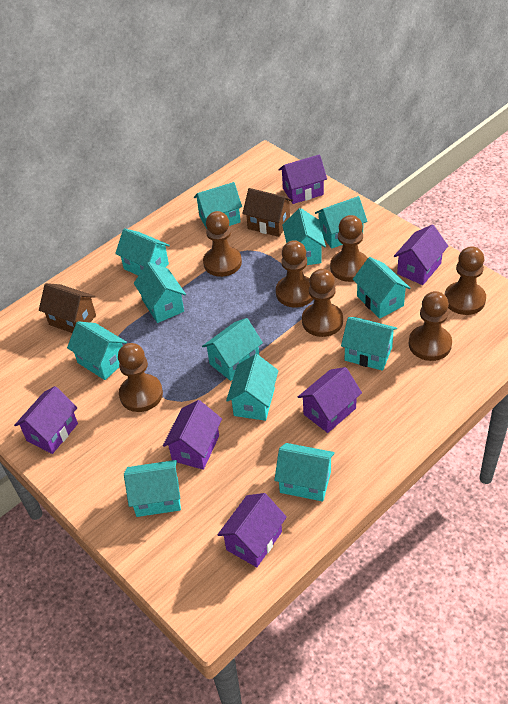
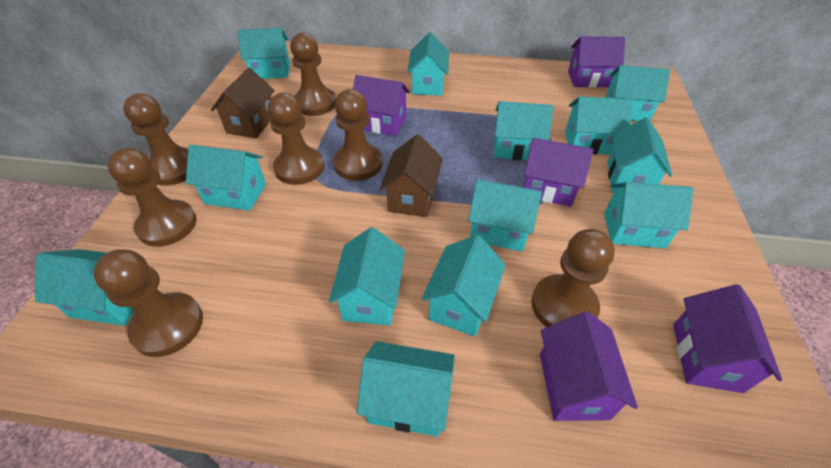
purple house: [14,386,78,454] [163,400,222,470] [217,493,287,567] [279,155,327,204] [298,367,362,433] [394,225,448,285] = 6 -> [353,75,410,136] [524,138,593,207] [540,311,638,421] [568,36,625,88] [673,284,782,393] = 5
turquoise house: [67,321,127,380] [115,228,170,276] [124,460,181,517] [134,262,186,323] [194,182,242,229] [202,318,263,381] [226,354,279,421] [274,443,335,502] [282,208,326,265] [315,196,368,249] [341,317,397,371] [353,257,410,319] = 12 -> [35,249,134,326] [186,145,266,211] [238,28,290,79] [329,227,405,325] [357,341,455,437] [407,32,449,96] [422,235,506,336] [468,179,542,251] [494,101,553,160] [565,97,633,155] [604,182,694,248] [605,65,670,121] [608,117,672,192] = 13

